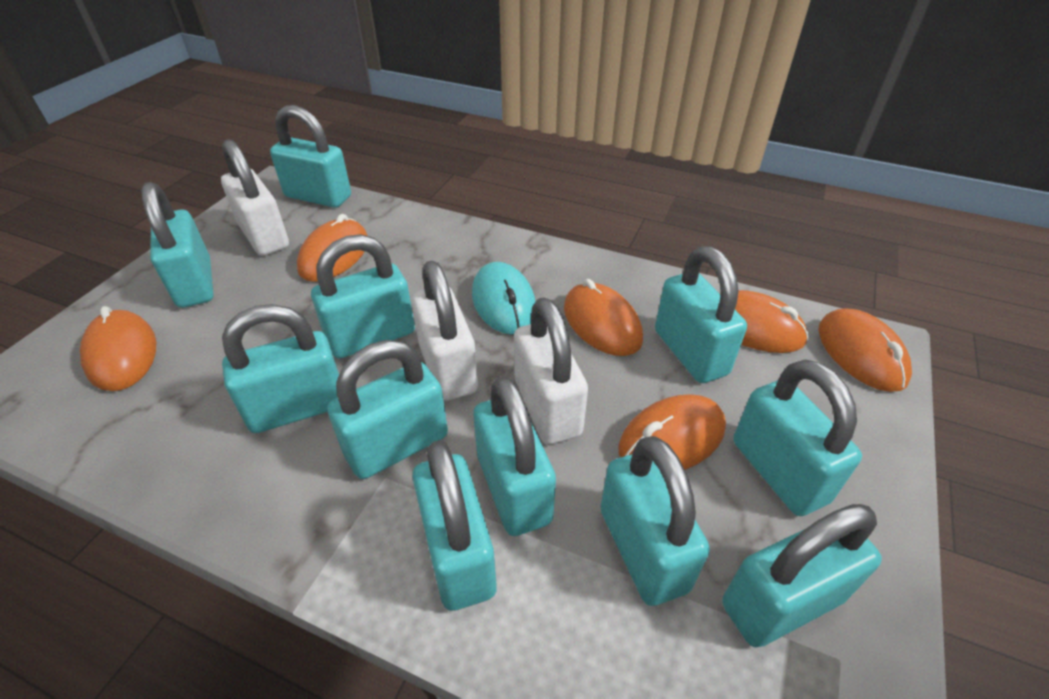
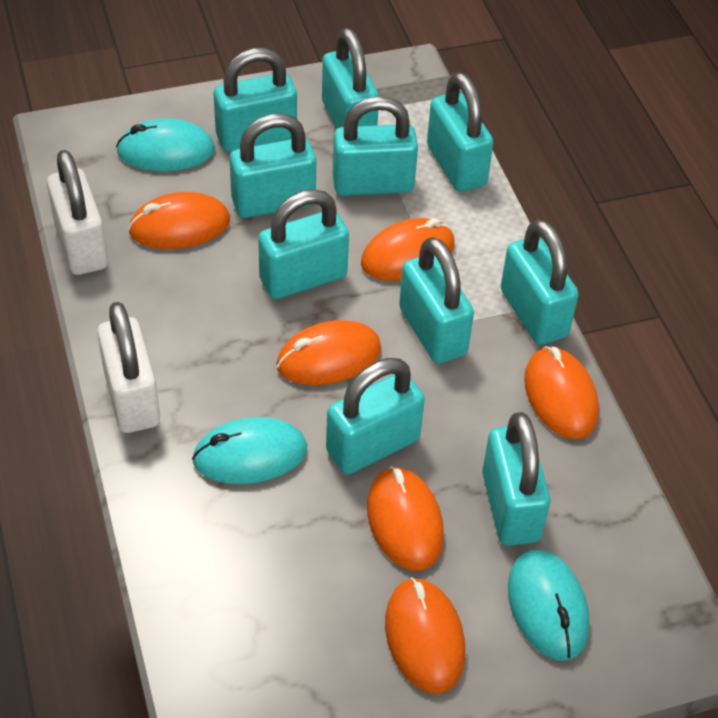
turquoise mouse: [472,262,536,334] = 1 -> [116,119,215,171] [192,417,307,484] [508,550,590,661] = 3
turquoise padlock: [141,182,213,308] [222,304,339,433] [270,105,351,208] [311,234,415,358] [327,340,448,479] [412,440,496,611] [473,376,556,536] [601,436,710,606] [655,246,747,383] [722,504,882,647] [733,359,862,516] = 11 -> [214,48,297,152] [230,113,316,218] [258,189,349,299] [322,28,379,129] [326,358,425,474] [333,96,418,196] [399,237,474,364] [427,72,493,192] [482,412,550,546] [501,219,579,345] = 10
white padlock: [221,139,289,256] [411,261,478,401] [514,297,588,444] = 3 -> [47,150,108,275] [97,302,160,433] = 2

